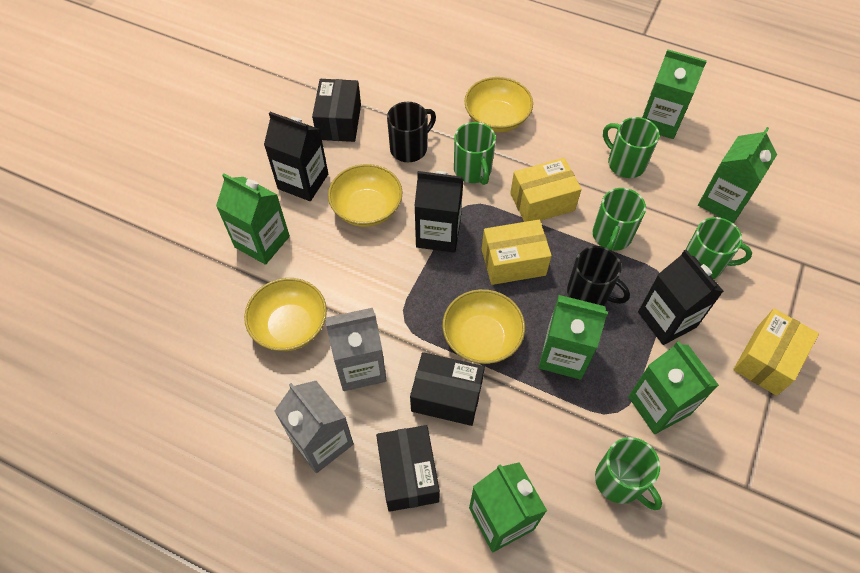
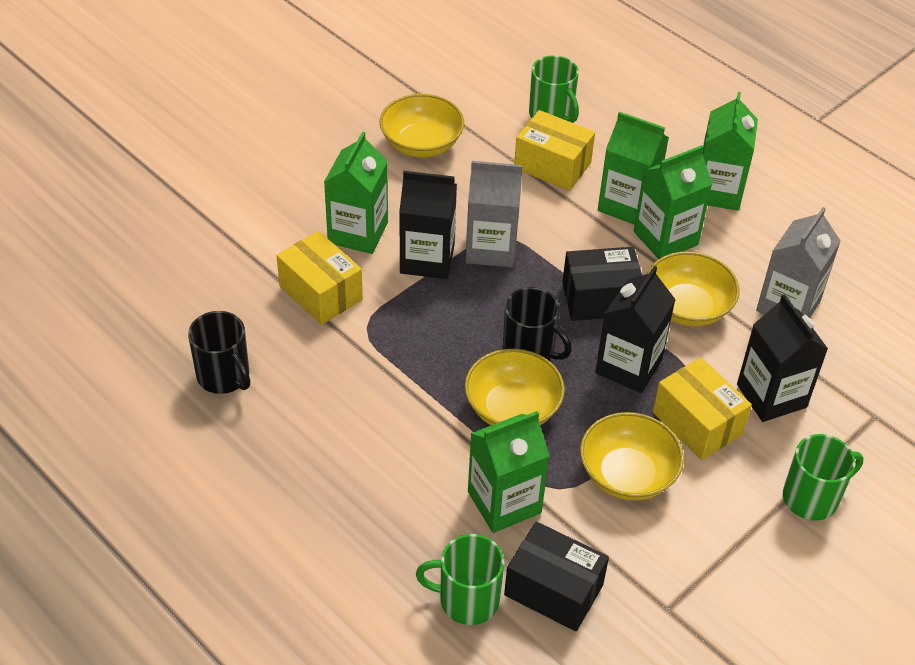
black box: [312,79,361,142] [376,425,440,512] [410,352,485,426] = 3 -> [504,522,609,631] [562,247,642,321] = 2
green carton: [216,174,290,265] [469,462,547,552] [539,295,608,380] [628,341,719,434] [642,49,707,139] [698,127,777,223] = 6 -> [324,131,388,254] [468,411,550,533] [598,112,669,225] [634,145,712,259] [702,92,758,211] = 5
green mug: [454,122,496,185] [593,188,646,251] [595,437,662,510] [603,117,659,178] [685,217,752,279] = 5 -> [416,534,504,625] [529,55,579,123] [783,434,864,521] = 3

